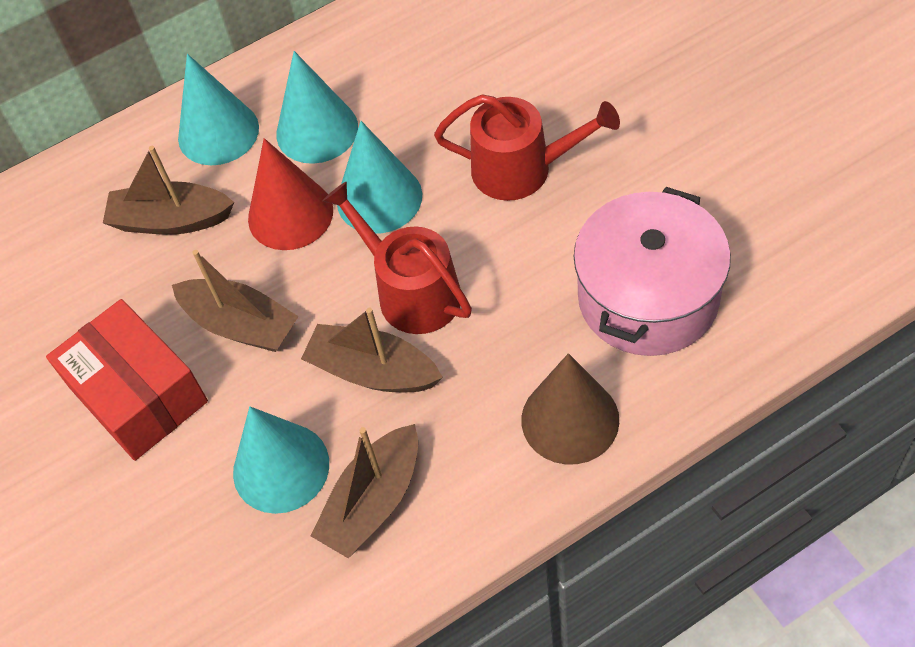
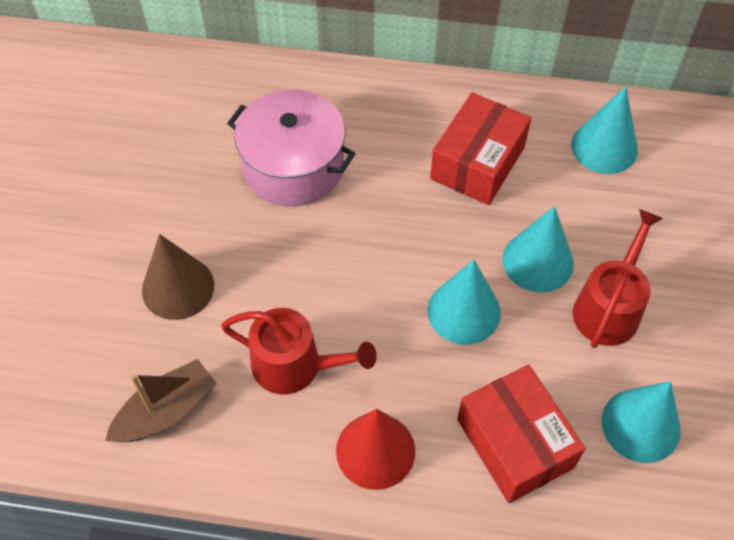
brown boat: [103,146,234,235] [172,250,299,352] [301,308,443,392] [311,424,418,558] = 4 -> [105,359,217,442] = 1
red box: [46,299,208,461] = 1 -> [430,92,531,205] [457,365,585,503] = 2

